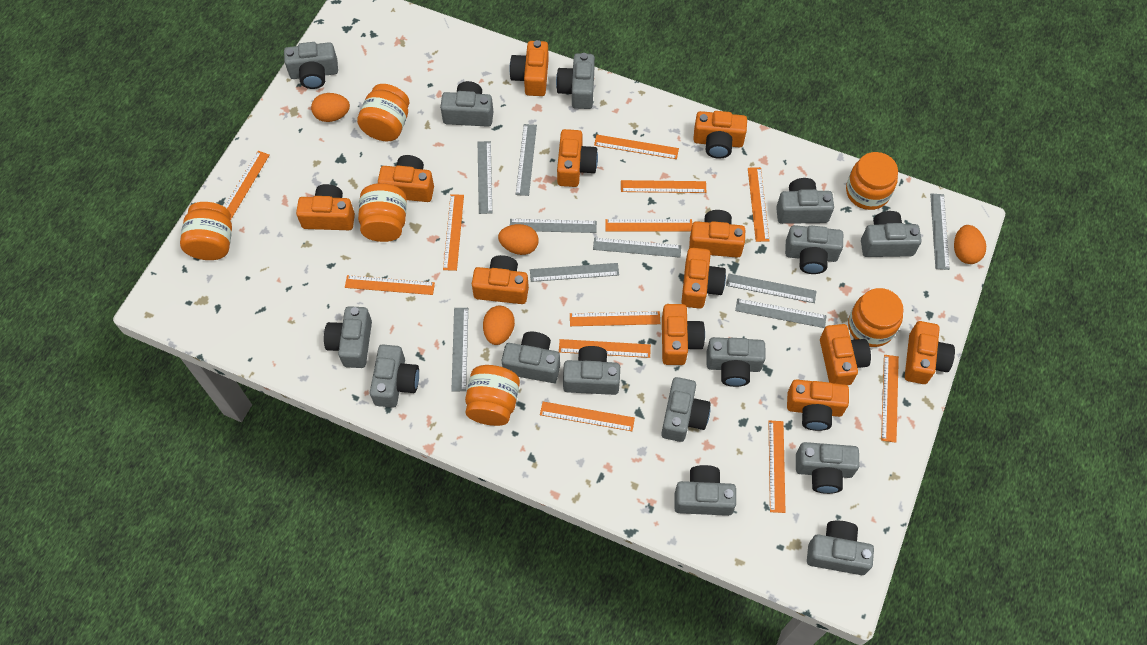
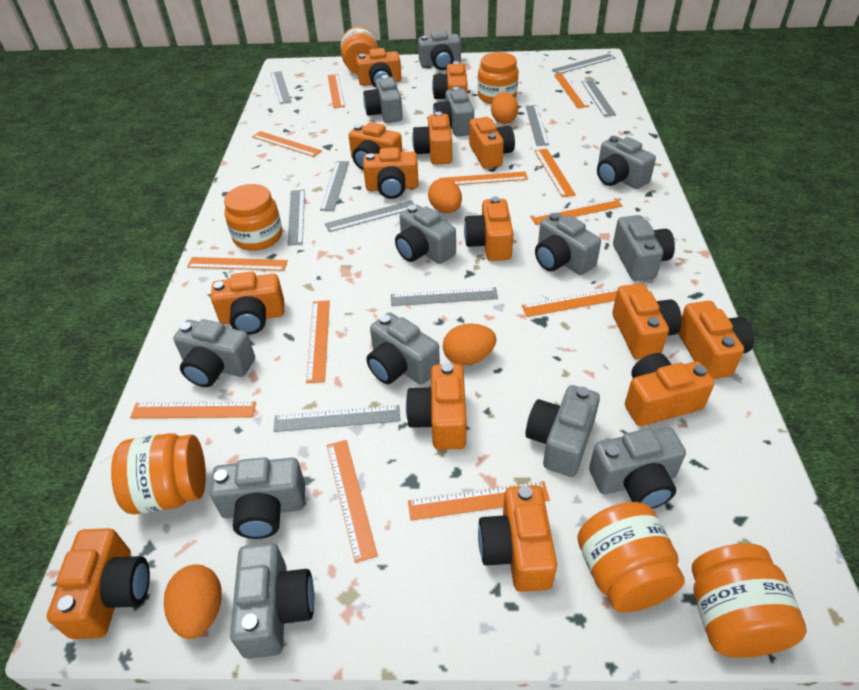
grey camera: [284,42,338,89] [324,306,372,368] [370,344,419,408] [440,81,493,127] [502,332,560,383] [556,53,595,109] [563,346,620,395] [661,377,711,442] [674,465,736,516] [706,337,766,387] [776,178,834,224] [785,225,843,274] [796,442,859,494] [807,521,874,575] [861,211,922,257] = 15 -> [173,319,255,387] [210,457,305,539] [230,543,314,659] [363,75,403,123] [366,312,440,385] [395,205,456,264] [418,30,461,70] [433,87,474,137] [526,385,600,477] [535,213,601,275] [589,427,686,509] [597,136,656,189] [613,215,675,281] = 13
orange camera: [296,184,355,230] [378,155,434,202] [472,255,529,304] [509,40,549,96] [557,129,598,187] [662,304,705,365] [681,248,726,309] [689,210,745,258] [693,111,747,159] [787,379,849,431] [820,324,871,385] [905,321,955,384] = 12 -> [47,528,150,639] [211,272,284,335] [348,122,402,170] [356,48,402,88] [363,147,419,199] [406,363,466,450] [412,112,452,165] [432,61,468,99] [464,197,514,261] [469,117,515,169] [478,485,557,592] [612,283,682,359] [625,353,715,426] [678,301,754,379] = 14

